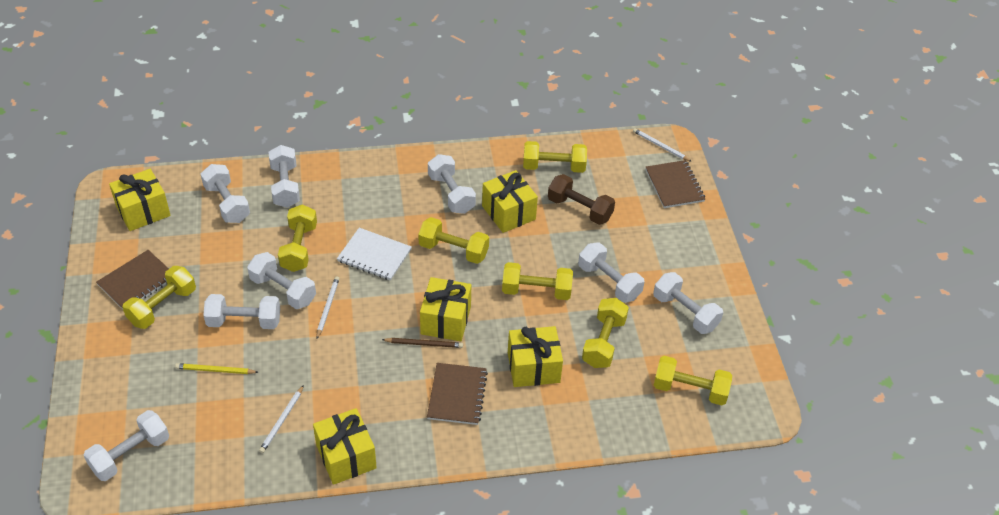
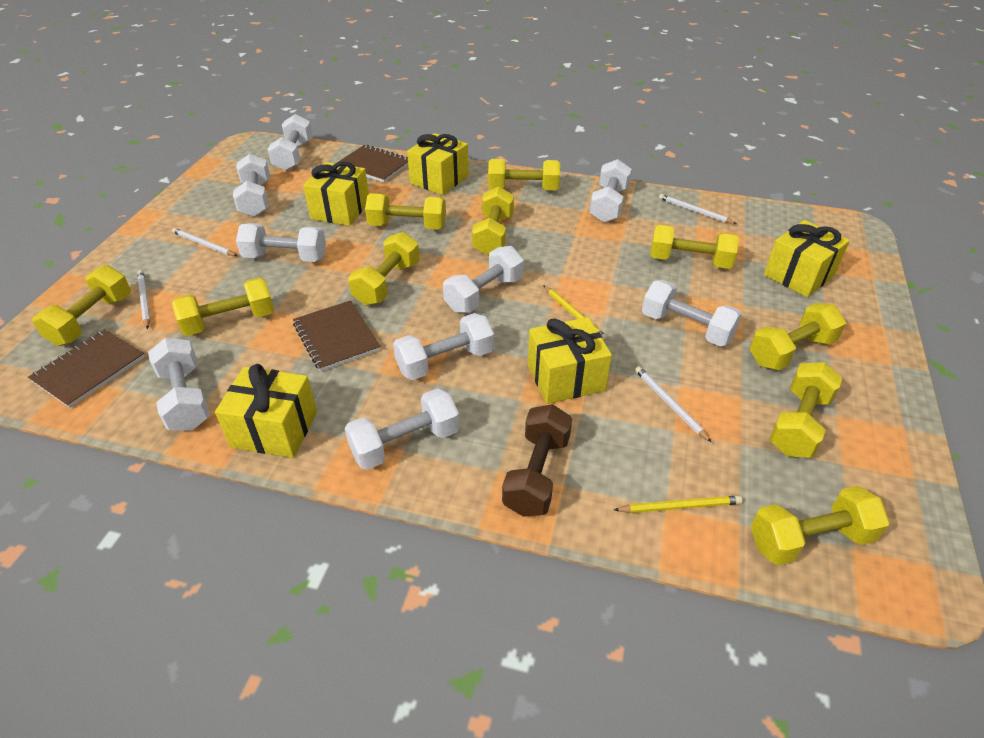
brown pencil: [382,338,463,348] = 1 -> none = 0
white dumbbell: [84,410,169,481] [201,164,250,223] [203,294,280,329] [247,252,316,309] [269,145,300,208] [428,154,476,214] [578,243,645,303] [653,272,723,334] = 8 -> [148,338,210,431] [233,154,270,217] [236,223,326,262] [268,114,313,171] [345,388,460,470] [393,313,494,380] [443,246,524,313] [590,159,631,223] [642,280,742,346] = 9
white notebook: [337,228,412,281] = 1 -> none = 0
white pencil: [259,385,304,453] [316,276,339,339] [633,128,692,162] = 3 -> [137,270,150,329] [172,228,237,256] [635,366,712,443] [659,194,737,224] = 4
yellow dumbbell: [122,266,196,329] [278,204,317,272] [418,217,489,264] [502,262,573,300] [523,141,587,173] [582,298,629,368] [654,356,732,405] = 7 -> [32,265,131,346] [172,277,274,336] [348,232,420,306] [365,193,446,229] [472,186,514,256] [488,159,560,190] [650,224,739,269] [750,303,846,370] [750,486,890,566] [769,362,842,457] = 10
yellow pencil: [175,363,258,374] = 1 -> [543,285,608,341] [614,496,742,513] = 2

